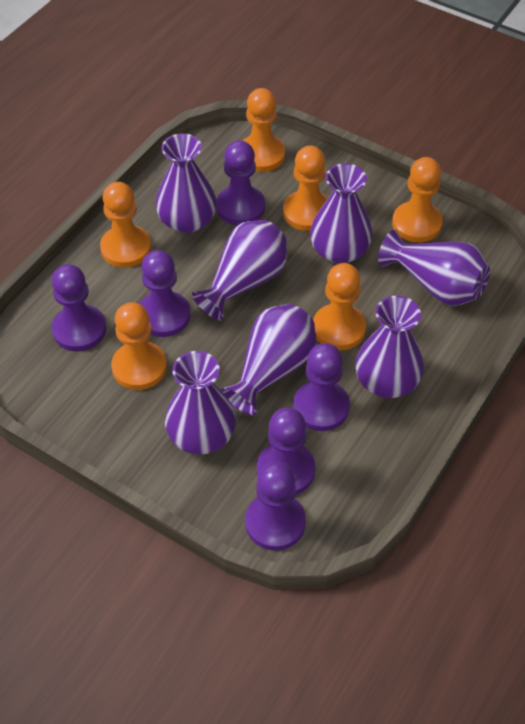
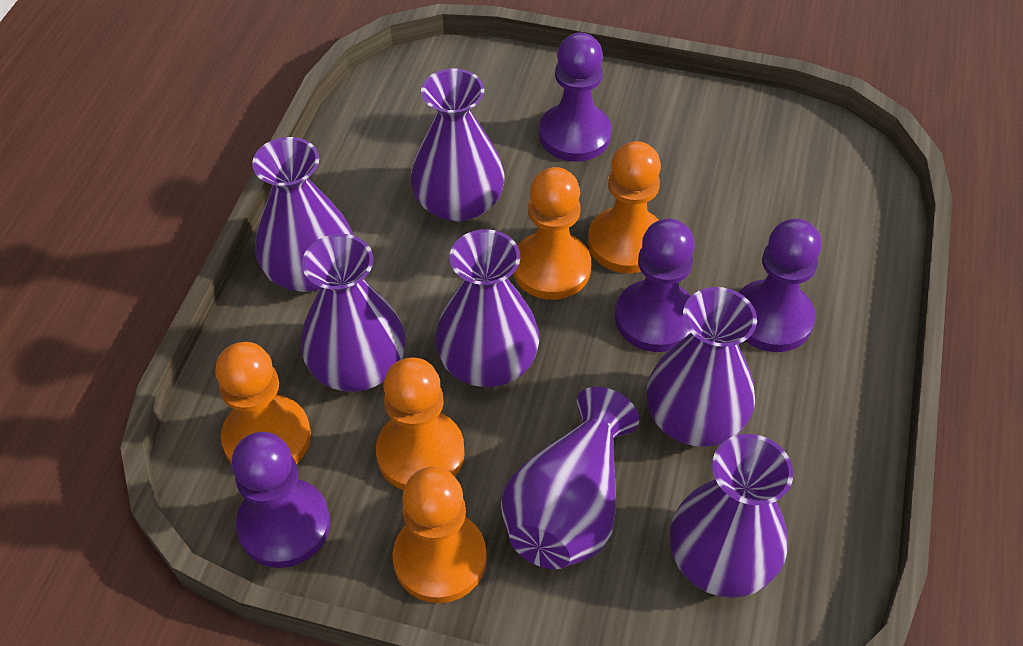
orange pawn: [100,182,151,268] [111,302,167,390] [243,88,285,172] [283,146,328,231] [313,263,366,350] [392,157,443,243] = 6 -> [215,342,311,464] [376,357,465,490] [392,467,487,603] [513,167,591,300] [588,141,661,273] = 5
purple pawn: [52,264,106,352] [140,250,190,337] [216,140,265,225] [245,461,306,551] [257,408,315,495] [293,343,350,431] = 6 -> [232,432,330,568] [539,32,612,162] [615,218,694,352] [739,219,822,352] = 4

